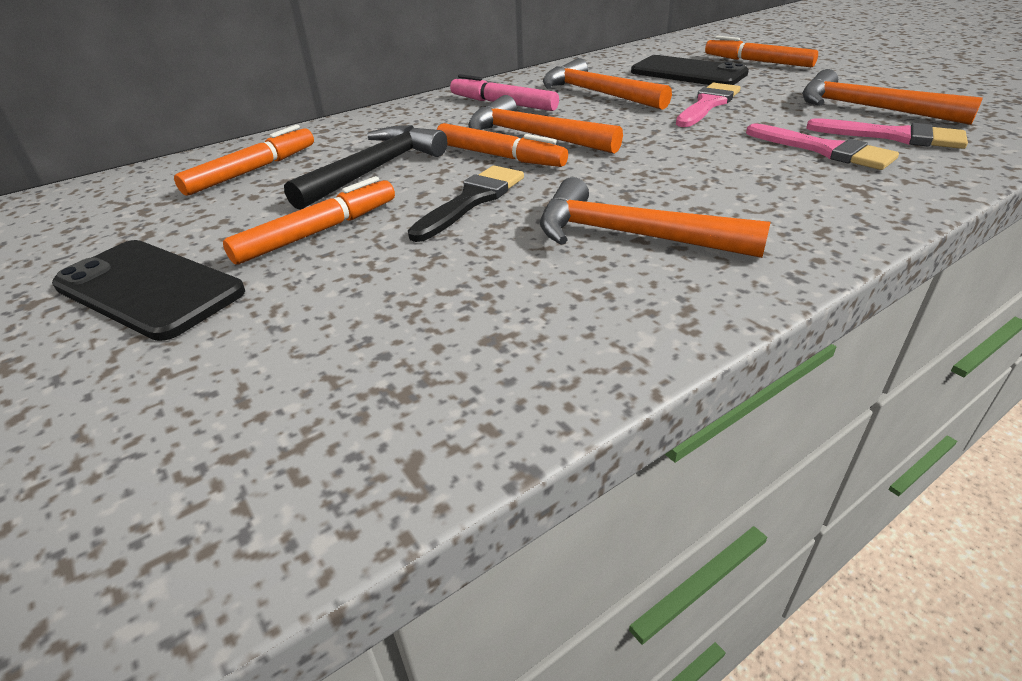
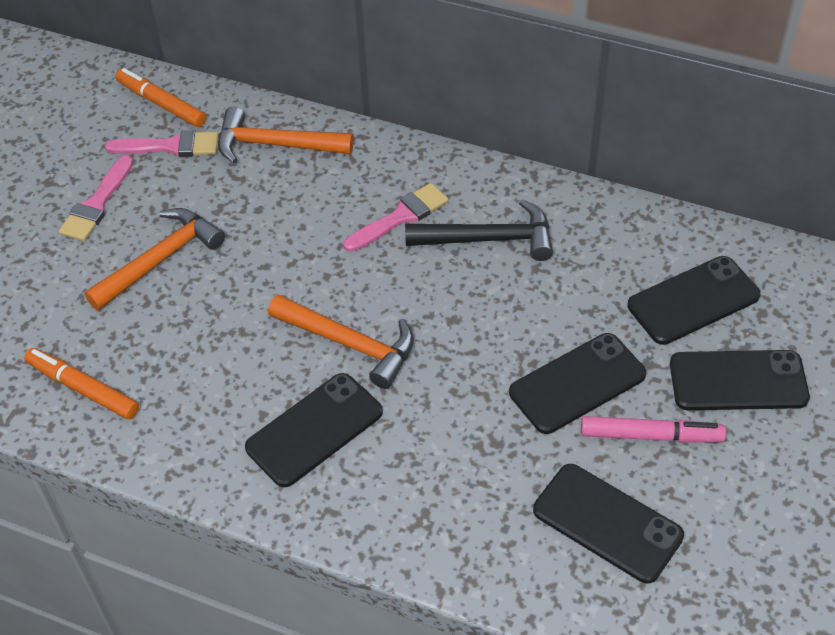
black brush: [408,165,524,242] = 1 -> none = 0
black phone: [52,240,245,341] [631,55,749,85] = 2 -> [245,373,383,487] [509,333,646,434] [533,464,684,583] [627,256,761,345] [670,350,810,410] = 5
orange hammer: [468,95,623,154] [540,177,771,258] [543,58,672,110] [802,69,983,125] = 4 -> [84,208,225,311] [218,107,354,164] [268,294,414,389] = 3
orange marker: [174,125,314,196] [223,176,395,265] [437,123,568,167] [705,36,818,67] = 4 -> [24,348,139,419] [115,68,206,127] = 2

